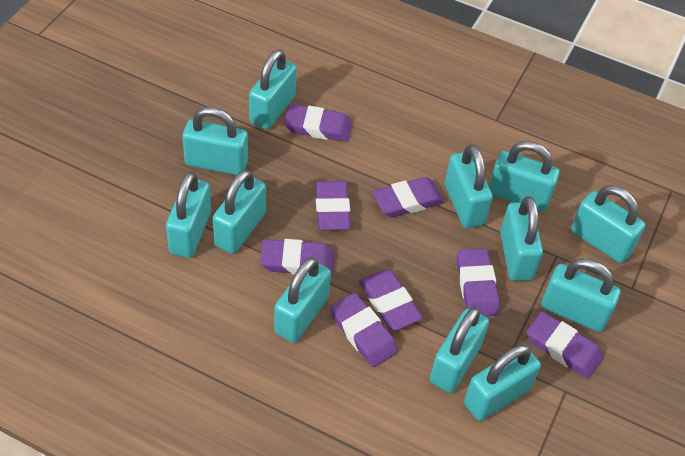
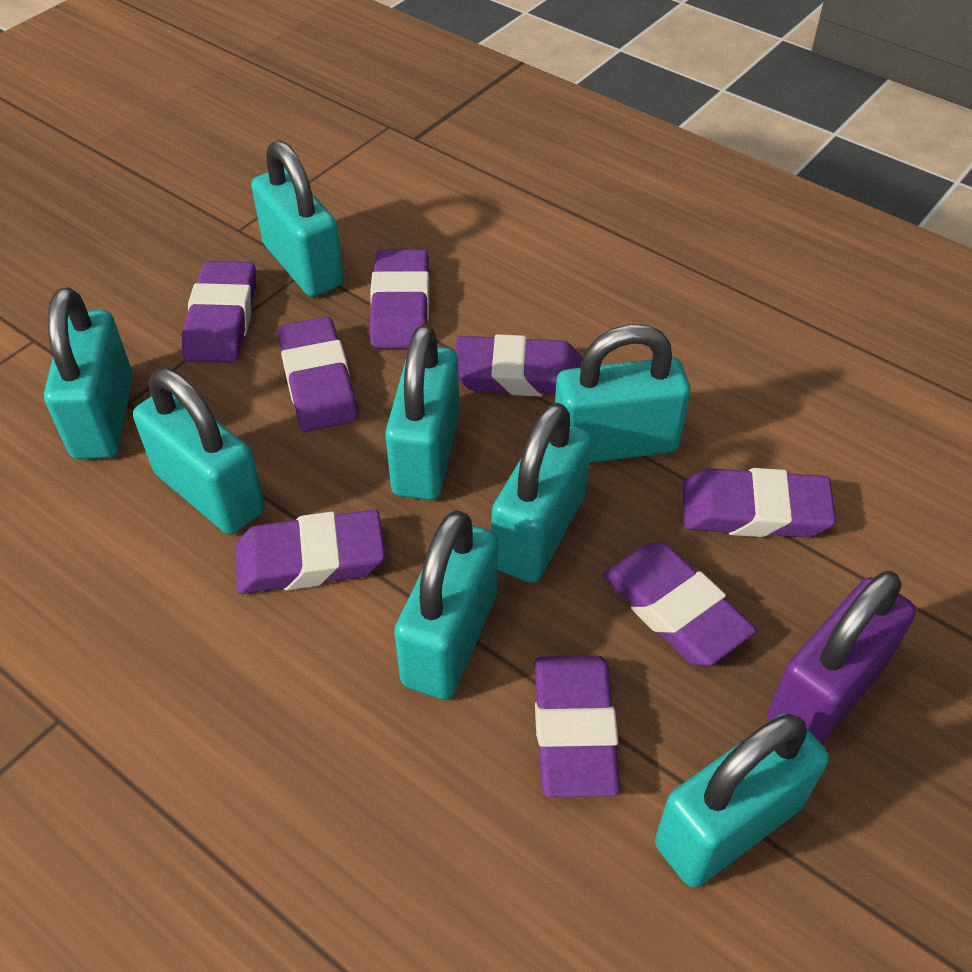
purple padlock: none = 0 -> [767,571,916,744] = 1
turquoise padlock: [166,172,211,258] [182,107,248,175] [213,170,266,254] [249,49,297,130] [274,257,331,343] [430,307,489,393] [445,145,493,228] [464,344,541,421] [489,141,560,212] [500,196,543,281] [541,259,621,332] [571,185,646,263] = 12 -> [44,287,133,459] [133,368,265,534] [251,140,344,297] [385,324,459,500] [394,510,498,699] [492,403,592,583] [555,324,691,463] [655,713,829,887] = 8

